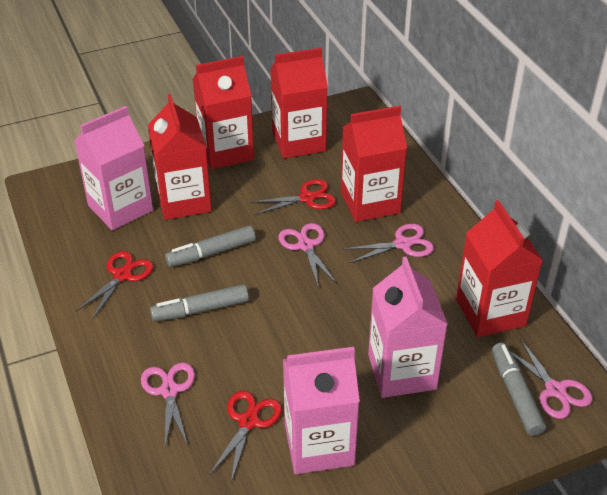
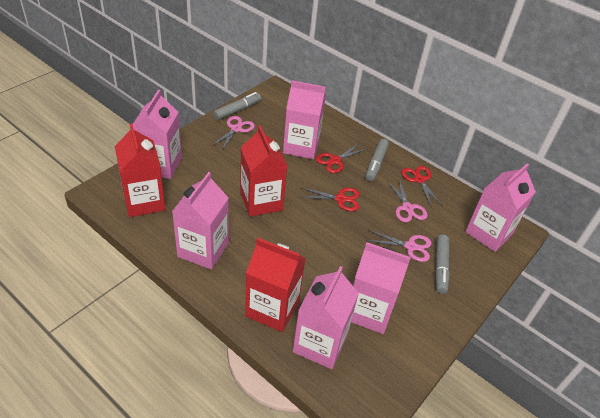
pink carton: [74,106,153,230] [283,347,360,474] [368,257,448,398] = 3 -> [133,90,182,179] [172,172,229,269] [283,80,326,159] [293,266,359,369] [351,242,411,334] [465,164,536,252] = 6
pink scissors: [141,362,195,446] [279,223,337,286] [343,224,434,263] [511,338,593,419] = 4 -> [211,116,255,151] [367,230,432,262] [387,180,428,222] = 3
red carton: [148,94,212,220] [192,56,254,169] [270,48,328,159] [341,106,407,222] [456,200,543,337] = 5 -> [115,124,166,217] [240,126,287,217] [245,238,306,332] = 3

